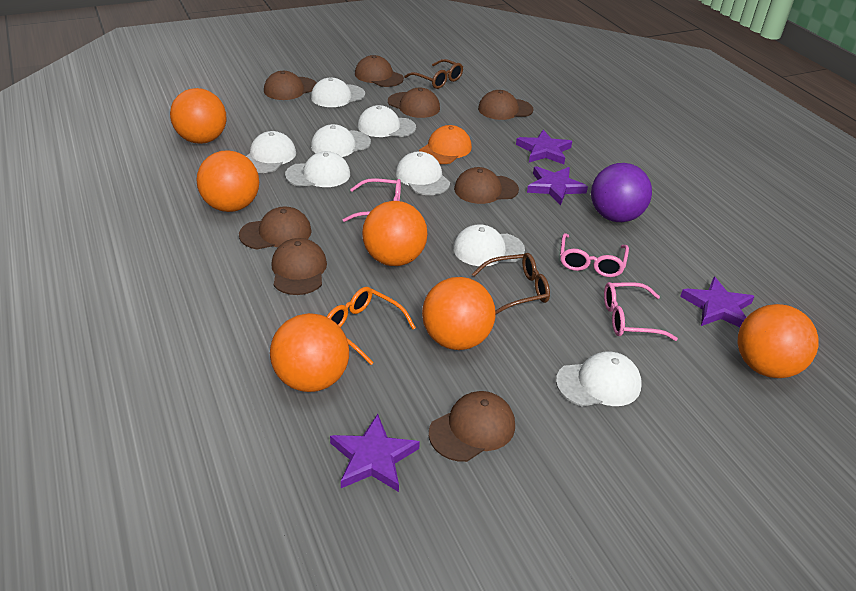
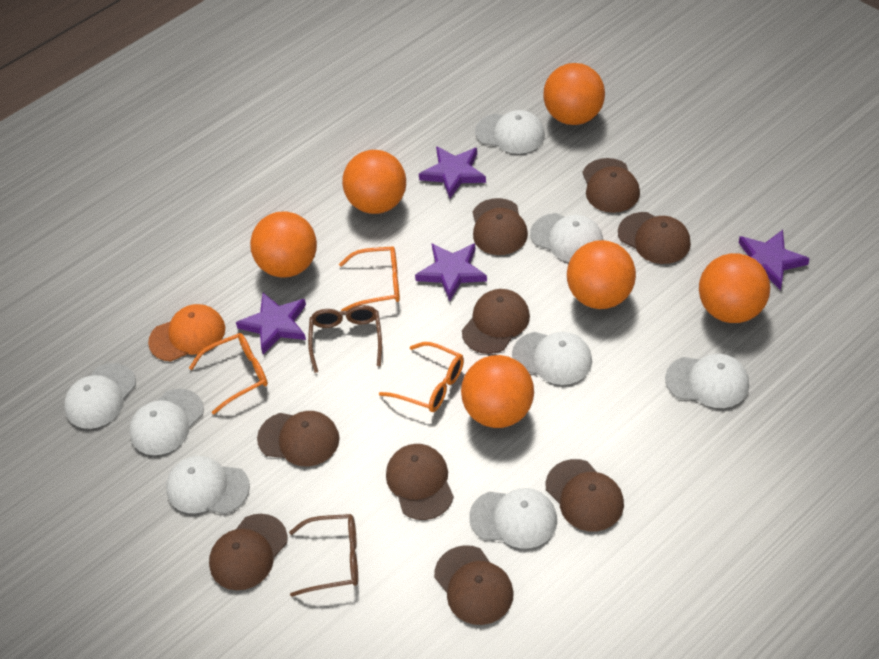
brown cap: [239,206,312,249] [264,71,317,100] [271,238,327,295] [355,55,404,87] [388,88,440,118] [429,391,515,462] [454,167,519,204] [478,90,534,120] = 8 -> [209,514,288,590] [257,411,340,467] [386,444,454,520] [434,545,514,625] [462,289,530,354] [472,198,528,255] [545,459,624,532] [582,158,640,213] [618,212,691,264] = 9
orange glasses: [327,287,416,365] = 1 -> [189,333,268,415] [339,246,400,311] [379,342,464,412] = 3
pink glasses: [343,178,401,222] [560,233,629,277] [604,282,678,341] = 3 -> none = 0
purple ball: [591,163,652,222] = 1 -> none = 0

